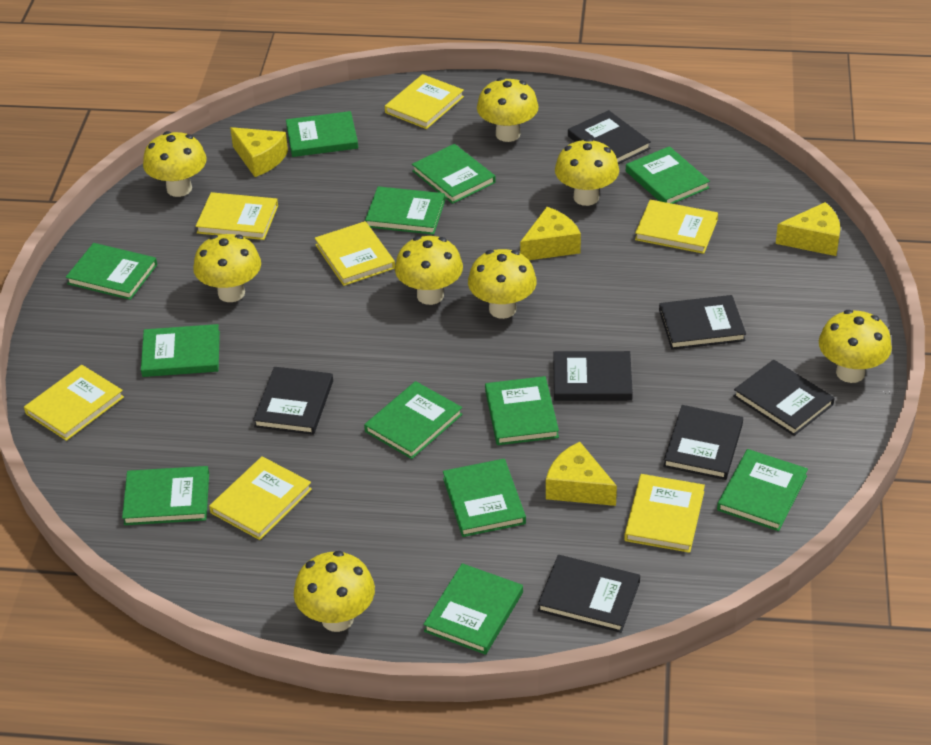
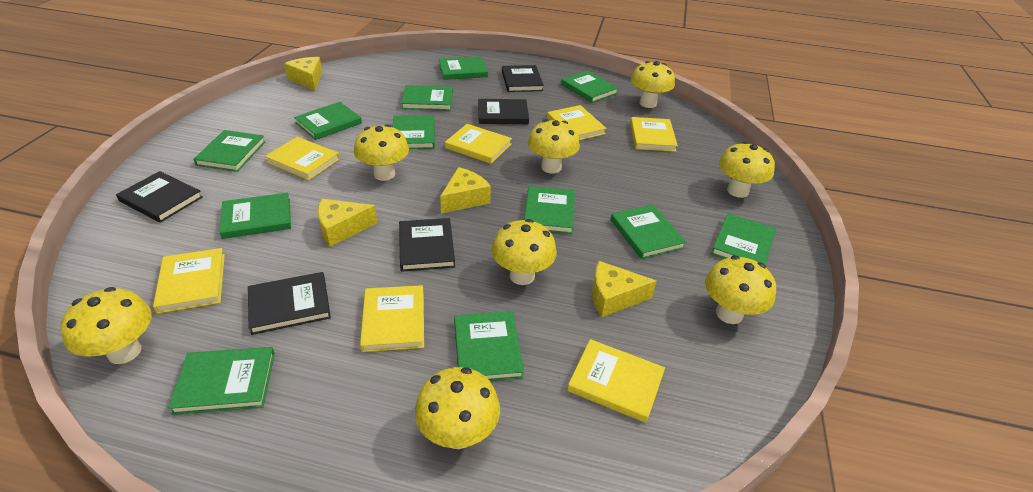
black book: [253,367,333,435] [538,555,640,633] [553,351,633,401] [568,110,651,164] [659,295,746,350] [663,405,743,480] [733,359,835,436] = 7 -> [116,171,203,223] [248,272,331,335] [399,218,455,272] [478,99,529,124] [502,65,544,92] = 5

